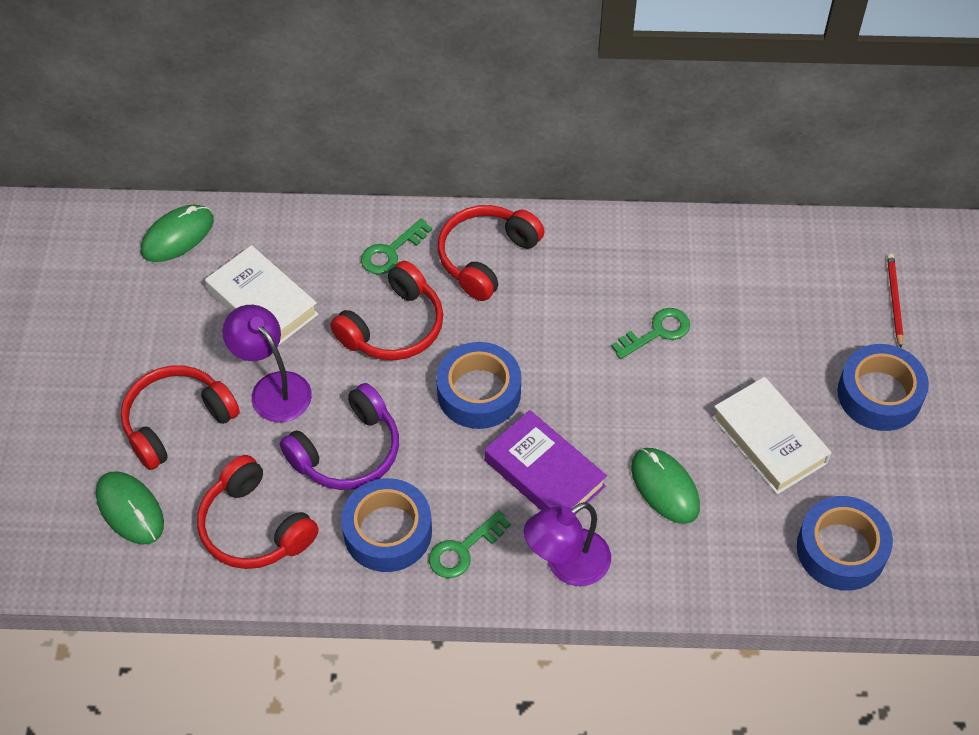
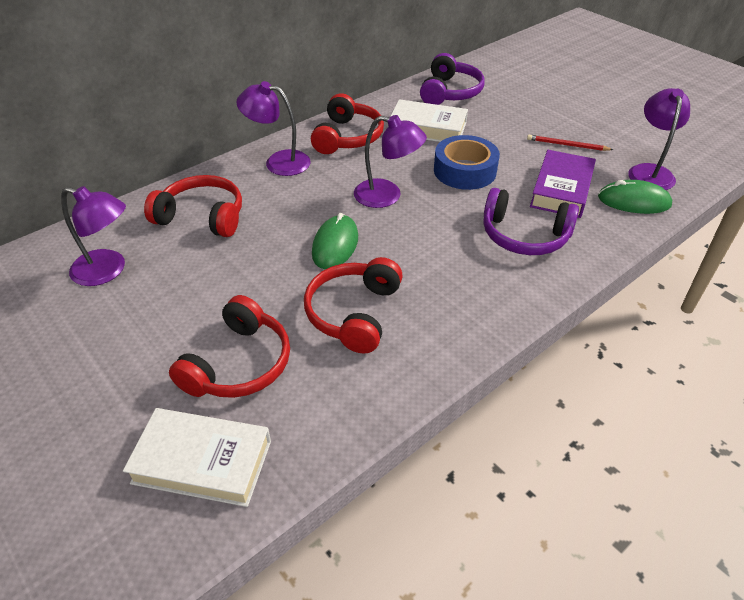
blue tape: [341,478,432,572] [436,342,521,429] [797,496,893,591] [837,344,929,431] = 4 -> [434,135,500,190] = 1
green key: [361,218,432,275] [429,510,511,578] [611,308,690,359] = 3 -> none = 0
green mouse: [96,471,164,545] [141,204,214,262] [631,448,700,524] = 3 -> [312,213,358,269] [598,180,672,214] = 2
purple headphones: [280,383,399,490] = 1 -> [420,53,485,105] [483,188,579,255] = 2
purple lamp: [222,305,312,422] [524,502,611,586] = 2 -> [61,186,126,286] [236,81,311,176] [354,115,427,208] [628,88,690,190] = 4

